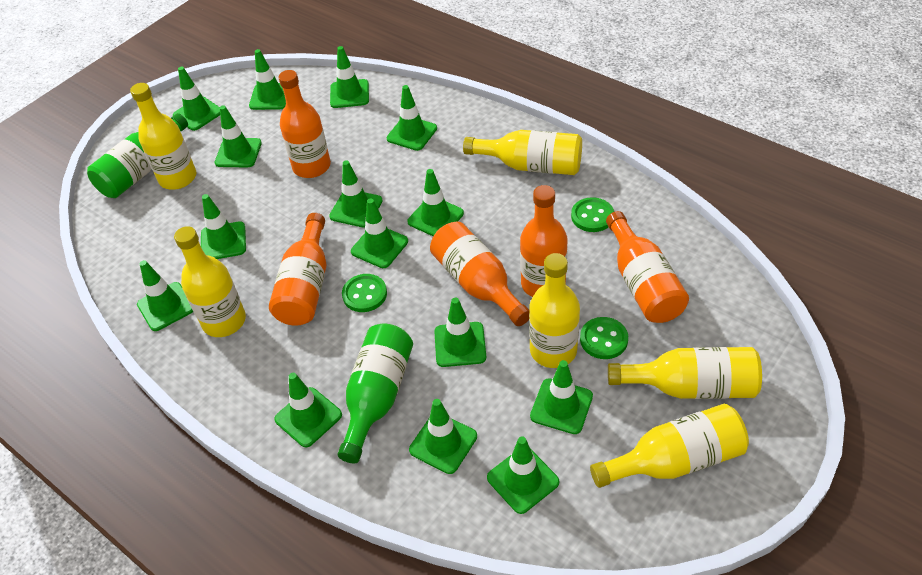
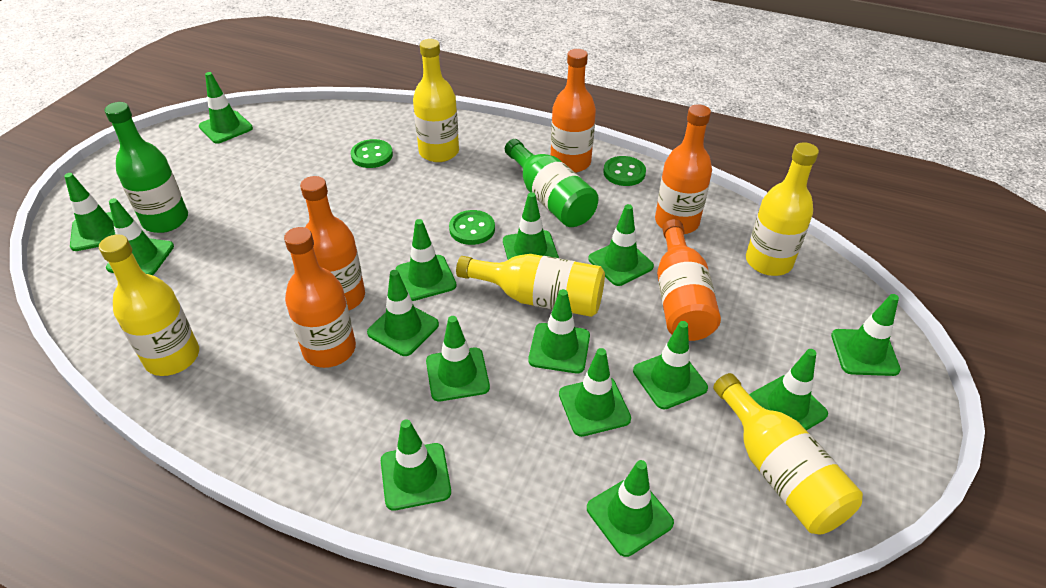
yellow bottle: [130,83,196,190] [174,226,246,337] [463,130,582,175] [529,253,580,368] [590,404,749,488] [608,347,762,399] = 6 -> [99,234,199,376] [413,39,459,162] [456,254,605,317] [713,373,863,534] [746,142,819,276] = 5

